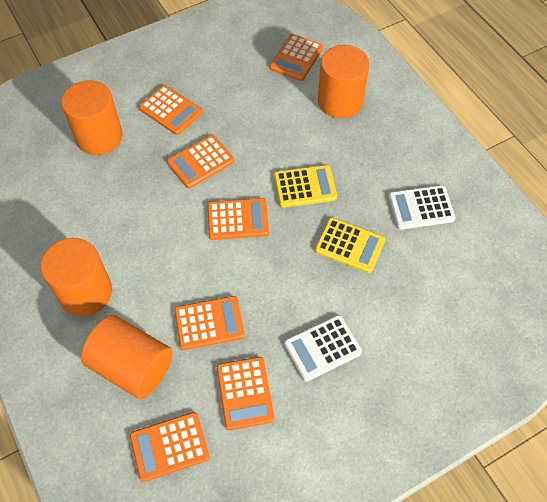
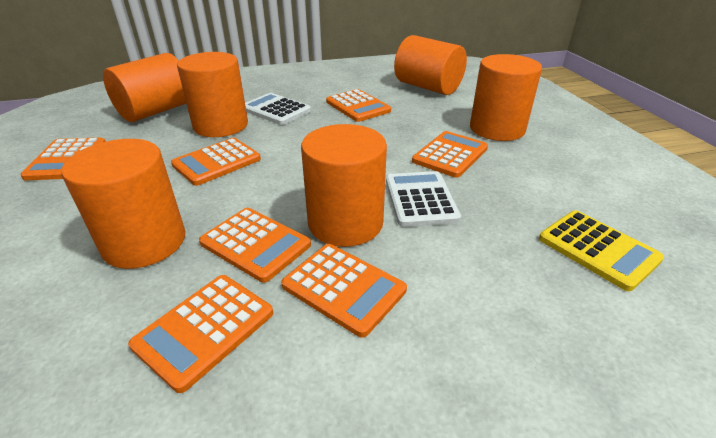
orange cylinder: [41,238,112,316] [61,80,123,155] [81,315,173,399] [318,45,369,118] = 4 -> [61,139,185,269] [103,53,186,122] [177,52,248,137] [301,124,387,247] [394,35,467,95] [470,54,542,141] = 6
yellow calculator: [274,165,337,208] [315,217,385,273] = 2 -> [539,210,664,291] = 1

